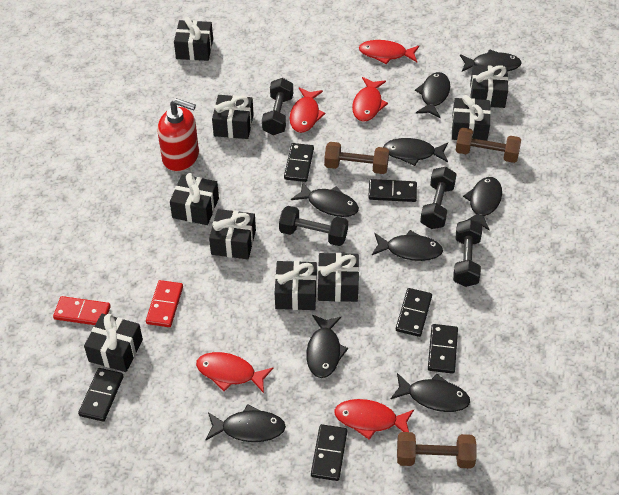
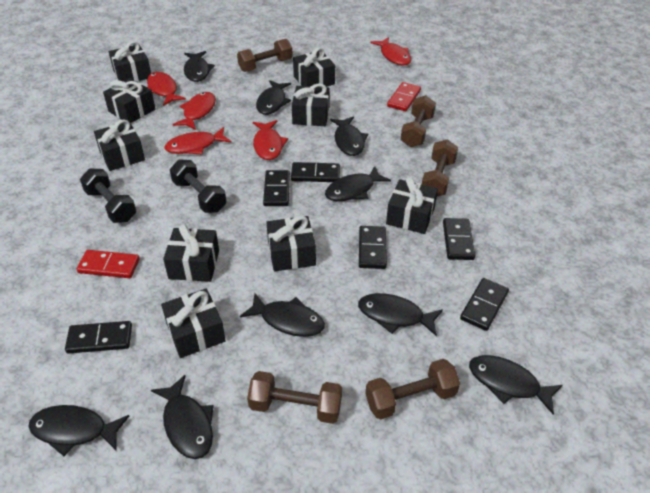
black dumbbell: [262,78,293,135] [279,206,348,246] [420,167,457,229] [453,219,482,287] = 4 -> [80,169,136,223] [170,159,226,213] = 2
brown dumbbell: [324,142,389,174] [397,432,477,469] [455,128,521,163] = 3 -> [237,39,293,72] [247,371,342,424] [365,359,460,420] [401,95,436,147] [422,139,458,196] = 5
red soap dispenser: [157,98,199,172] = 1 -> none = 0

